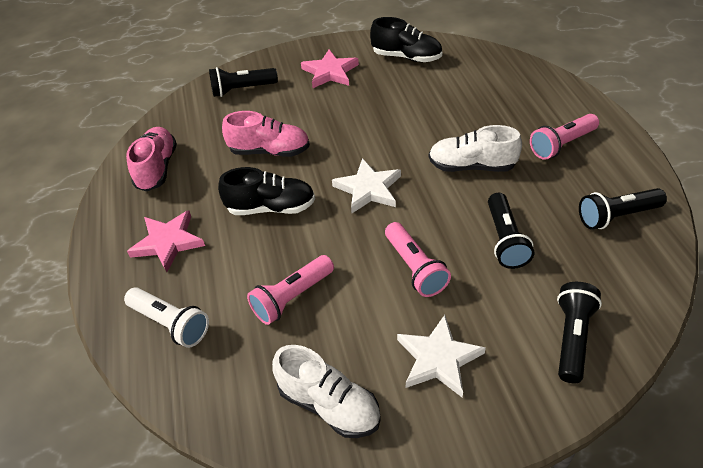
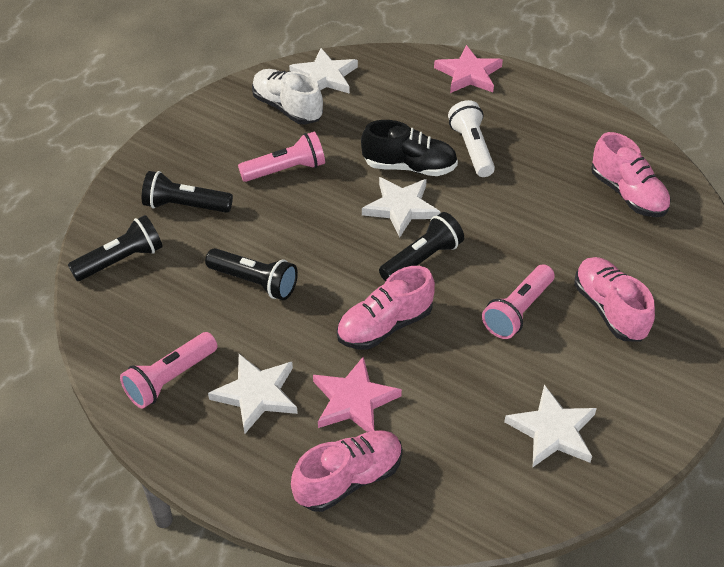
black shoe: [218,167,315,215] [370,17,442,62] = 2 -> [361,120,458,176] = 1
pink shoe: [126,127,177,191] [222,111,310,157] = 2 -> [291,430,403,512] [337,266,435,349] [574,257,655,341] [591,132,671,217] = 4
white shoe: [272,345,381,438] [429,125,522,172] = 2 -> [252,69,323,124] = 1
white star: [332,158,401,213] [397,315,486,397] = 2 -> [208,354,298,433] [289,48,358,94] [362,177,441,237] [504,385,597,468] = 4

